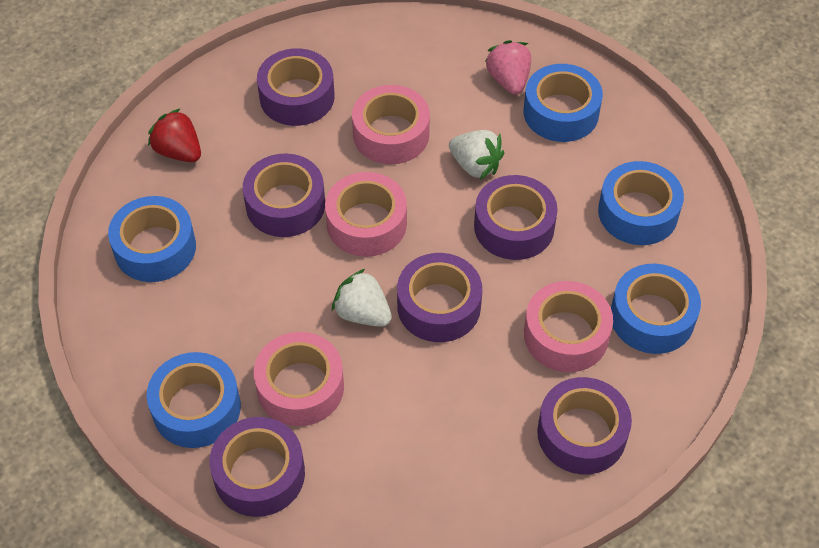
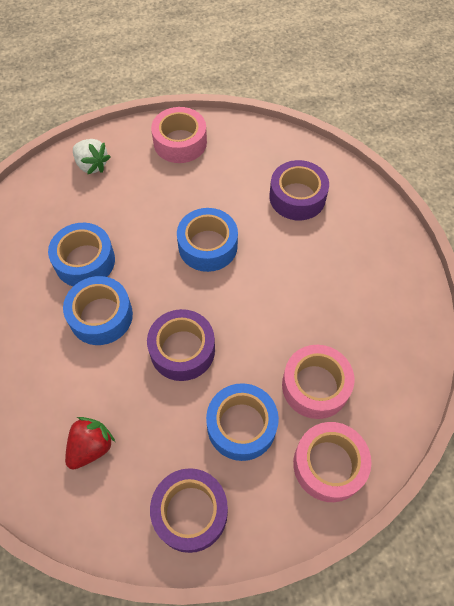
blue tape: [108,196,196,282] [147,352,241,448] [524,64,603,142] [598,161,684,245] [611,264,701,354] = 5 -> [48,223,115,286] [63,276,133,345] [177,208,238,272] [206,383,279,461] = 4
pink strawberry: [485,40,531,95] = 1 -> none = 0
pink tape: [254,332,344,426] [325,172,407,257] [352,85,430,164] [524,281,613,372] = 4 -> [151,107,207,163] [282,345,354,419] [293,422,372,502] = 3
purple tape: [210,417,305,517] [243,154,325,237] [257,48,335,126] [397,253,482,342] [474,175,558,260] [537,377,632,474] = 6 -> [147,309,215,381] [150,468,228,553] [269,160,329,220] = 3
white strawberry: [332,269,392,327] [449,130,504,180] = 2 -> [73,139,111,175] = 1

